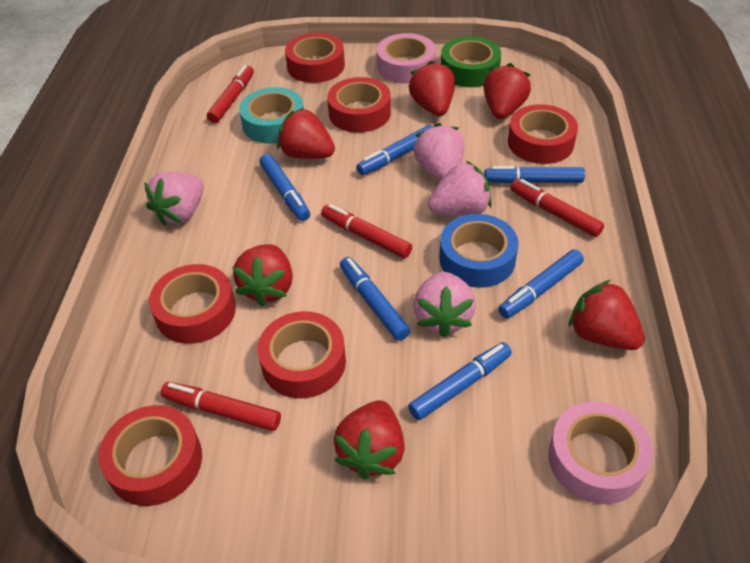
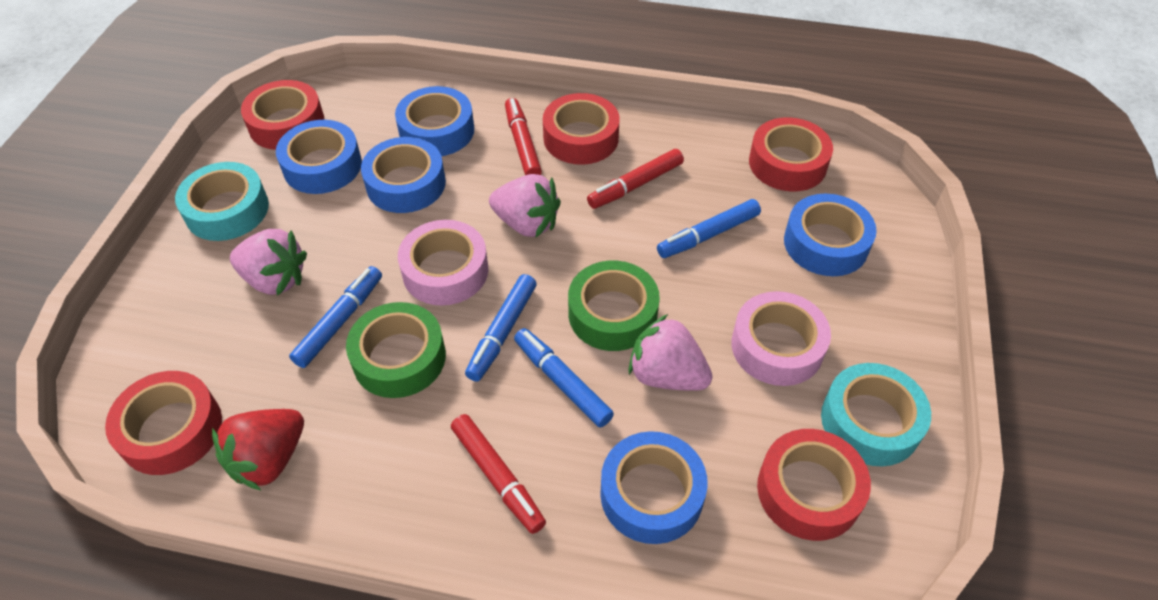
blue marker: [259,154,310,221] [340,257,410,341] [356,125,433,175] [408,342,512,420] [484,166,585,184] [498,249,584,319] = 6 -> [289,266,382,368] [465,274,537,382] [514,328,614,428] [657,199,761,258] = 4
blue tape: [439,214,518,288] = 1 -> [276,120,362,194] [361,137,446,213] [395,86,474,156] [600,431,708,544] [784,194,877,276] = 5
green tape: [441,36,501,87] = 1 -> [346,302,446,398] [568,260,660,351] = 2
pink strawberry: [144,171,204,226] [413,272,476,337] [414,123,464,181] [428,161,492,216] = 4 -> [230,229,307,295] [489,174,561,237] [628,314,713,391] = 3
red marker: [161,382,281,431] [207,65,254,123] [321,204,412,258] [511,179,604,237] = 4 -> [451,414,546,534] [505,98,542,175] [587,149,684,209] = 3
red strawberry: [232,244,293,307] [277,108,335,159] [334,400,405,480] [409,61,455,116] [483,63,531,119] [569,280,645,350] = 6 -> [212,409,304,490] = 1
red tape: [99,405,202,506] [149,264,236,344] [258,311,346,398] [285,33,345,83] [327,77,391,133] [508,104,578,164] = 6 -> [105,371,222,475] [241,80,324,150] [543,93,620,165] [749,117,833,192] [757,429,871,541] = 5
turquoise tape: [239,87,304,144] = 1 -> [175,162,269,241] [821,363,931,466] = 2

